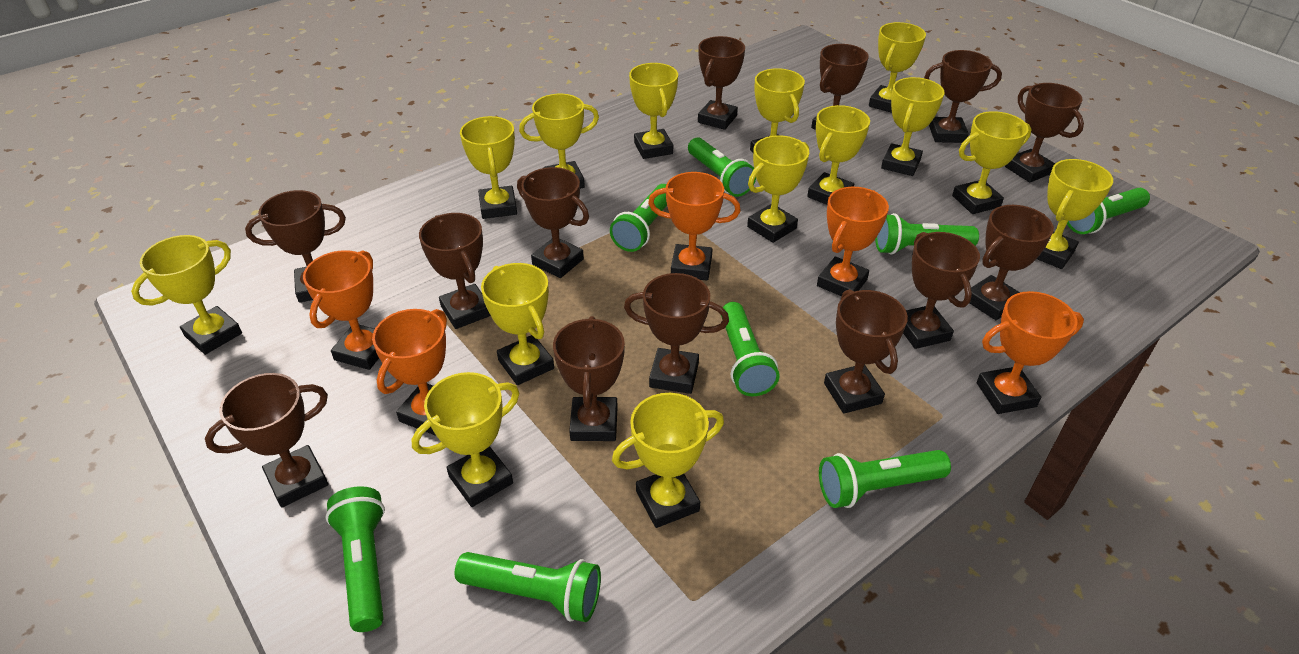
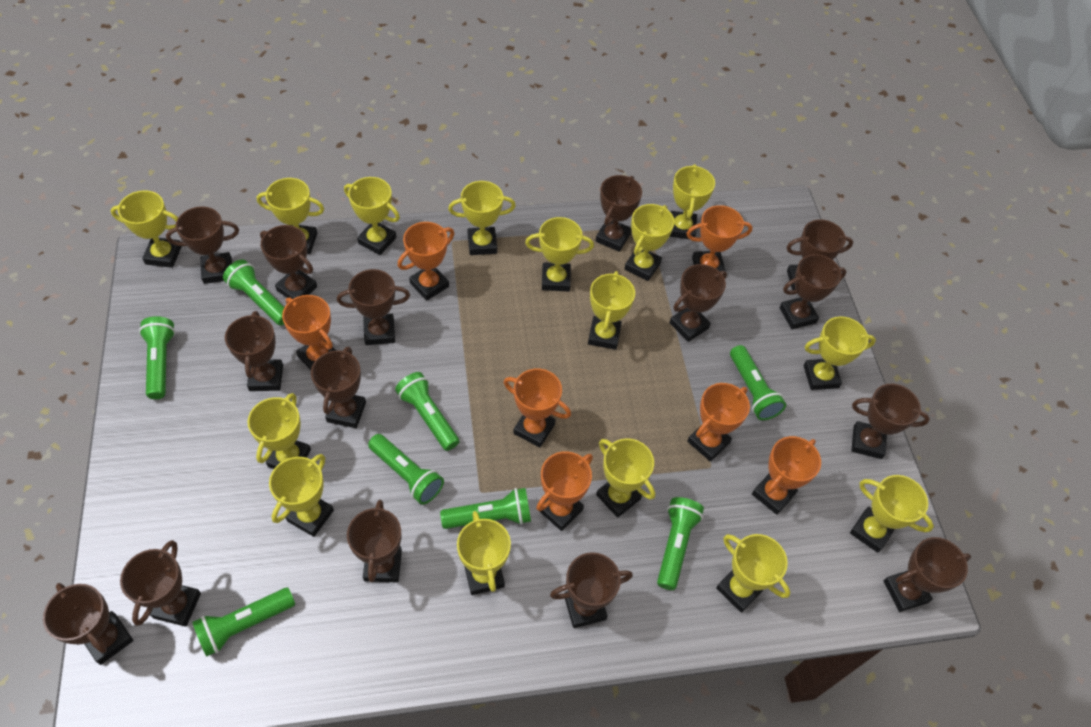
brown trophy: [205,373,328,508] [245,190,346,303] [419,213,491,329] [517,167,589,278] [553,316,625,441] [624,273,729,394] [698,36,745,130] [811,44,869,130] [824,289,908,414] [903,232,980,349] [924,50,1002,143] [970,205,1054,320] [1005,83,1084,183] = 13 -> [43,583,133,665] [120,540,201,627] [166,206,239,284] [225,311,283,391] [260,225,317,299] [311,346,366,428] [337,269,410,345] [347,500,402,582] [550,552,633,628] [596,175,642,252] [670,264,727,342] [779,254,847,329] [787,219,853,290] [851,384,930,459] [883,537,971,612] = 15
orange trophy: [303,250,379,370] [372,309,447,435] [648,172,741,280] [817,187,889,296] [977,291,1084,414] = 5 -> [282,295,336,370] [398,222,454,300] [504,369,571,447] [536,451,593,531] [686,205,753,272] [687,383,750,462] [752,436,821,515] = 7
yellow trophy: [131,235,242,355] [412,372,519,507] [460,116,517,219] [481,263,554,385] [519,94,599,189] [612,393,724,528] [629,63,678,159] [747,135,809,243] [750,68,805,153] [807,105,870,205] [869,22,926,113] [881,77,945,176] [952,111,1031,214] [1037,159,1113,269] = 14 -> [110,190,182,268] [247,393,311,469] [257,178,324,254] [269,454,334,537] [344,177,400,255] [448,181,516,255] [457,511,511,595] [525,217,594,292] [588,271,635,350] [596,438,655,518] [624,204,674,281] [670,164,715,239] [716,534,790,612] [804,316,876,390] [850,475,934,553] = 15

